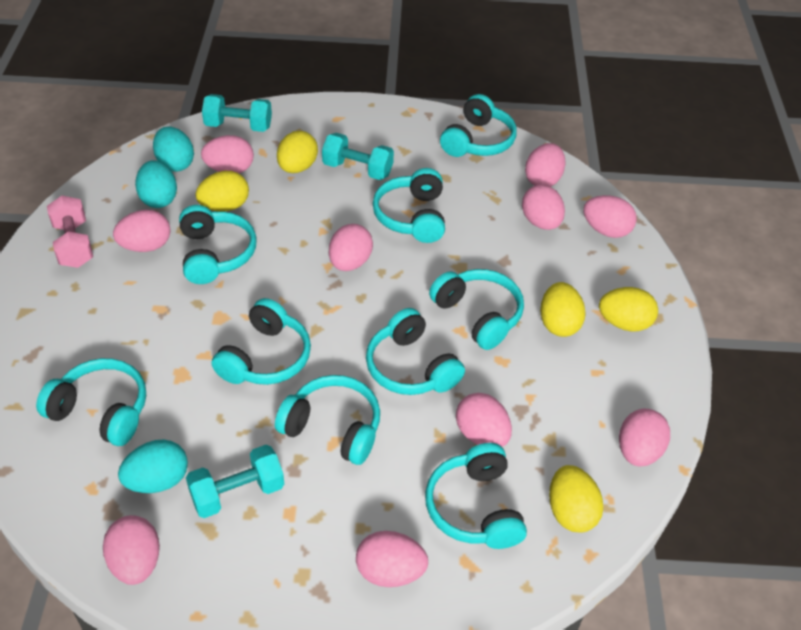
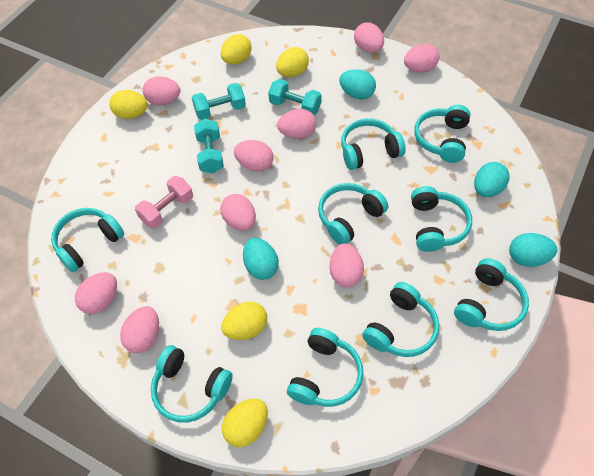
pink egg: [103,515,160,585] [113,210,171,252] [201,135,254,173] [329,224,373,271] [356,531,428,587] [456,393,512,447] [522,184,565,230] [525,143,566,187] [583,195,637,238] [619,409,670,466] = 10 -> [75,272,117,314] [120,306,159,353] [143,76,180,105] [220,194,256,231] [234,140,274,172] [277,109,316,139] [330,243,364,288] [354,22,384,52] [404,44,439,72] = 9
turquoise egg: [118,439,188,493] [135,160,177,208] [153,126,194,172] = 3 -> [243,238,279,280] [339,69,376,100] [474,162,510,197] [509,233,557,267] = 4

